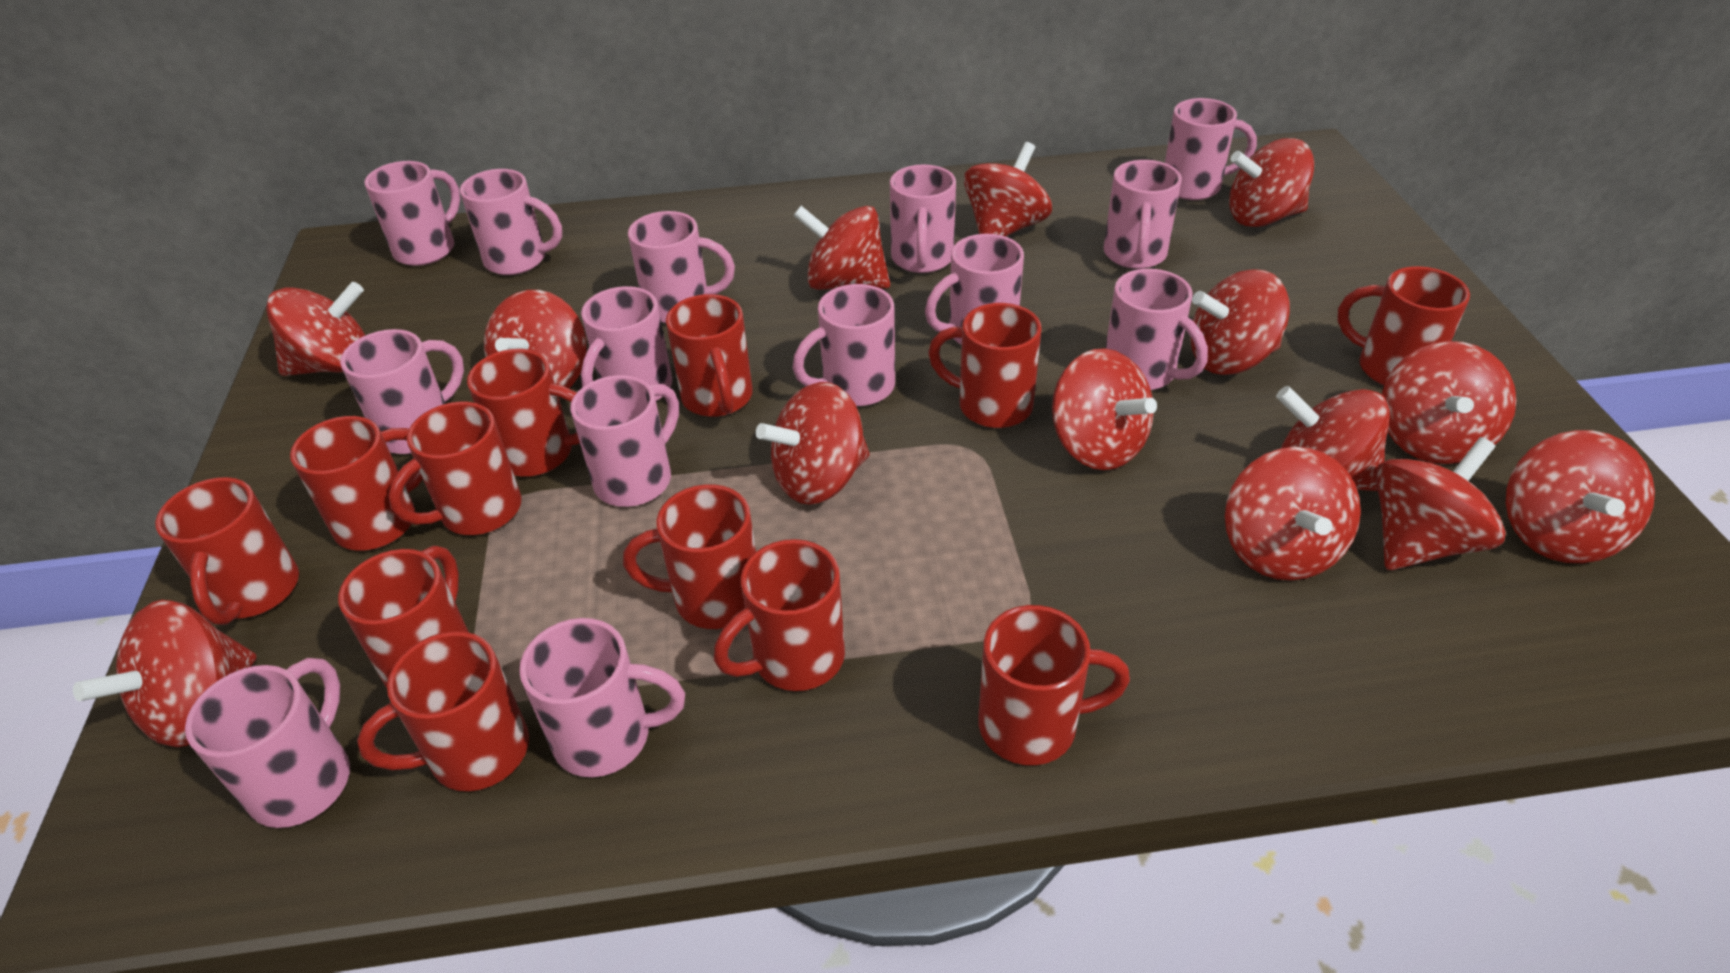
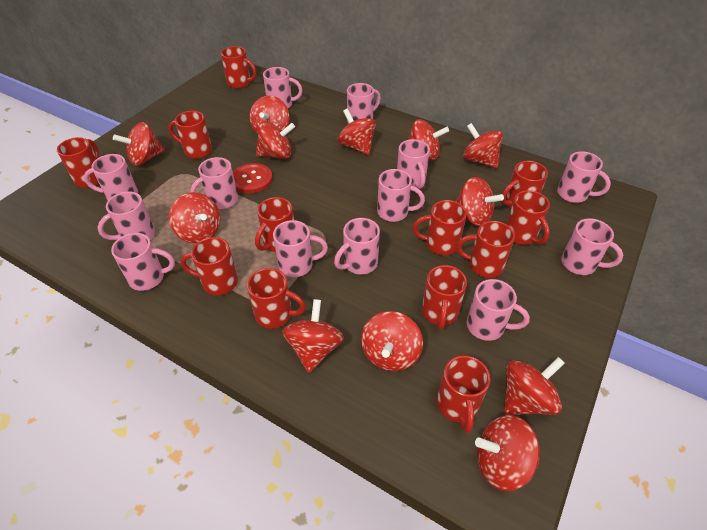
pink mug: [185,658,350,828] [340,329,464,454] [364,161,460,266] [460,169,562,275] [519,618,685,777] [570,375,679,507] [581,286,672,401] [628,211,735,323] [793,284,895,406] [890,164,956,273] [925,234,1024,345] [1104,160,1182,269] [1105,269,1208,390] [1165,98,1257,200] = 14 -> [84,154,138,201] [97,191,155,240] [111,233,175,291] [190,157,238,209] [263,67,303,108] [273,220,328,277] [334,218,380,275] [347,83,381,124] [377,169,425,222] [397,139,430,189] [467,279,530,341] [557,151,611,203] [561,218,623,275] = 13
red button: none = 0 -> [233,163,273,193] = 1
red spinning top: [73,600,256,747] [266,282,366,376] [484,290,587,388] [756,382,870,505] [793,206,890,290] [964,142,1052,237] [1052,348,1157,470] [1190,269,1290,375] [1225,447,1361,581] [1229,138,1314,227] [1276,386,1390,491] [1376,437,1506,570] [1382,341,1517,464] [1506,430,1655,563] = 14 -> [113,122,165,166] [169,192,220,243] [250,96,289,134] [256,121,295,159] [282,299,344,373] [338,109,376,155] [361,311,423,371] [408,119,449,160] [456,177,504,226] [463,123,503,169] [475,415,540,492] [504,357,565,415] = 12

